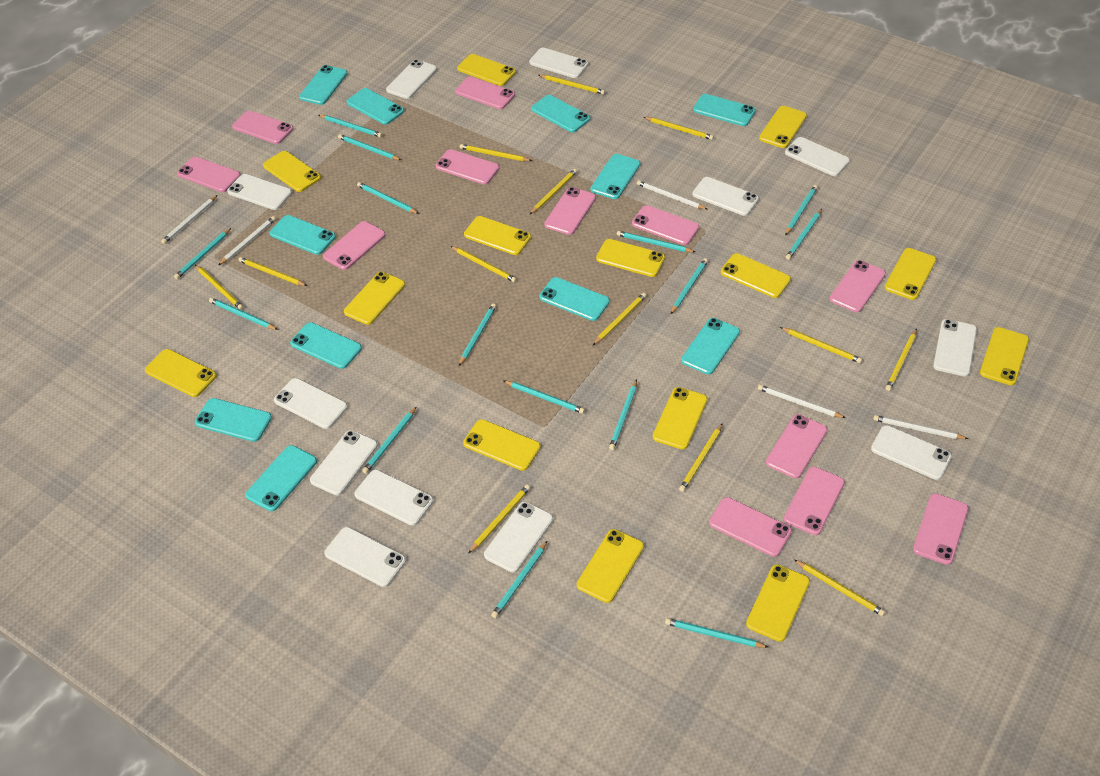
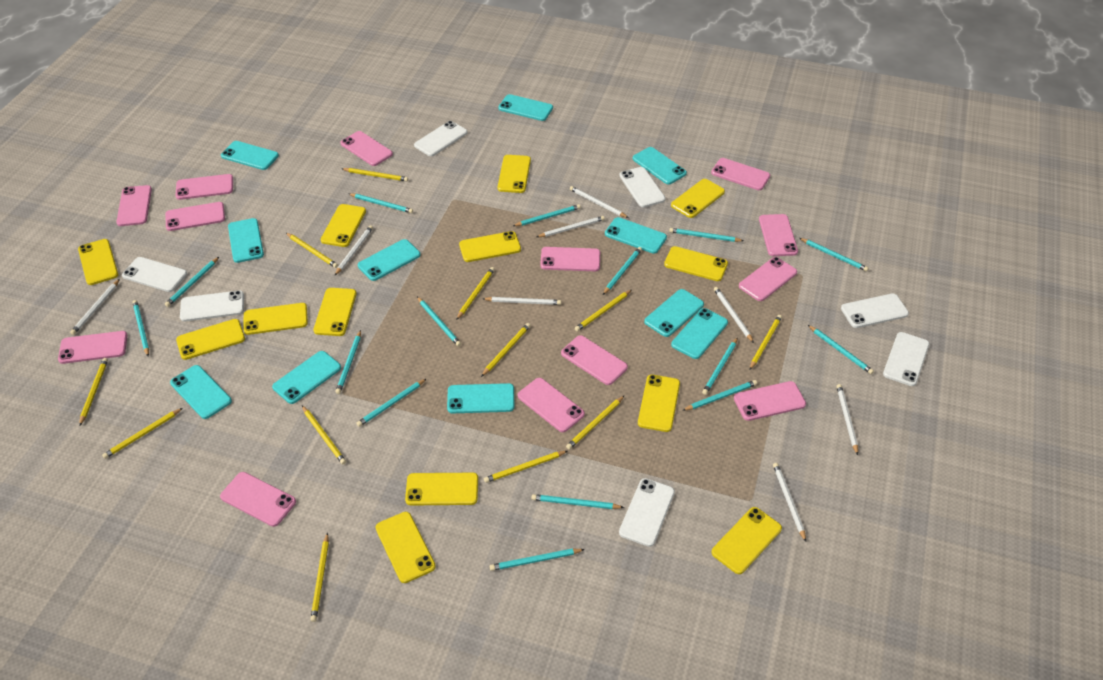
pink phone: [177,157,241,192] [232,111,294,144] [323,221,386,270] [435,149,499,185] [455,76,515,109] [545,187,596,235] [632,205,699,245] [709,497,792,557] [766,414,828,478] [784,466,845,535] [830,260,886,312] [913,493,969,565] = 12 -> [58,331,128,364] [116,185,152,226] [165,202,225,231] [175,174,233,200] [220,472,296,527] [340,131,393,166] [518,378,585,432] [540,247,600,271] [561,335,628,385] [711,158,770,190] [734,381,806,421] [739,257,797,301] [759,214,798,256] = 13
white pencil: [161,195,217,244] [219,216,276,265] [637,180,707,209] [758,385,846,418] [873,415,968,439] = 5 -> [70,279,120,335] [335,225,373,275] [483,297,561,305] [537,216,605,237] [570,186,628,218] [714,287,754,343] [773,463,806,542] [836,384,858,455] = 8
white phone: [227,174,292,210] [274,378,348,429] [310,430,378,496] [324,527,406,587] [355,469,433,526] [386,60,437,99] [484,502,553,573] [529,48,588,78] [692,177,759,216] [785,137,850,176] [871,425,952,480] [933,319,977,376] = 12 -> [122,257,187,292] [180,291,244,322] [414,121,468,156] [619,167,666,207] [619,478,675,547] [841,294,909,328] [883,332,929,386] = 7
yellow pencil: [195,265,244,310] [238,257,307,286] [451,246,517,282] [460,144,532,161] [468,485,530,554] [530,169,577,214] [539,75,605,95] [593,293,646,345] [644,117,714,140] [679,423,723,492] [780,327,862,363] [794,560,885,616] [886,329,917,391] = 13 -> [79,358,108,426] [102,408,183,459] [286,233,338,268] [302,406,346,464] [310,533,329,622] [342,168,408,181] [456,267,495,320] [481,323,531,377] [484,451,567,483] [566,396,624,450] [575,290,632,331] [750,315,782,370] = 12
yellow phone: [145,349,217,397] [263,151,321,192] [344,272,405,325] [457,54,516,86] [463,419,541,471] [464,216,531,255] [577,529,644,603] [596,239,665,277] [653,387,708,450] [721,253,791,298] [746,564,810,642] [759,106,807,148] [885,248,936,300] [980,327,1029,385] = 14 -> [78,239,118,285] [176,319,245,360] [244,303,308,335] [313,288,357,336] [321,204,366,247] [375,512,436,583] [405,473,478,506] [459,231,521,262] [497,155,531,193] [638,374,680,432] [664,246,728,281] [671,179,725,218] [711,507,782,574] = 13

